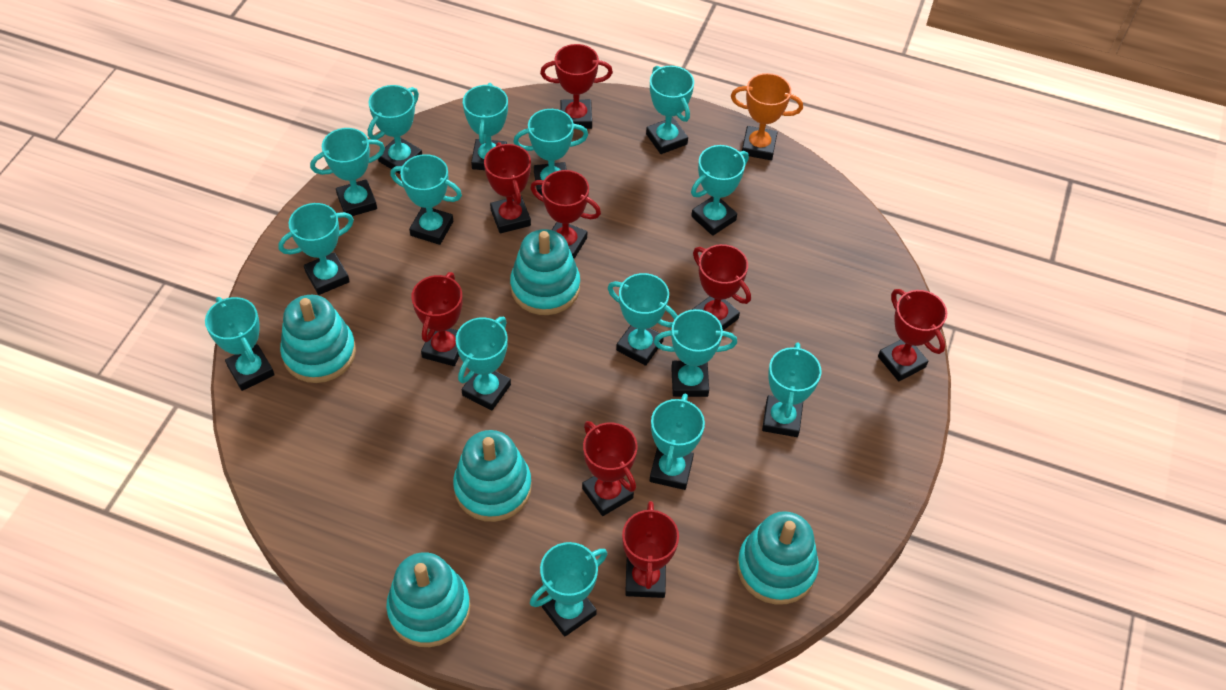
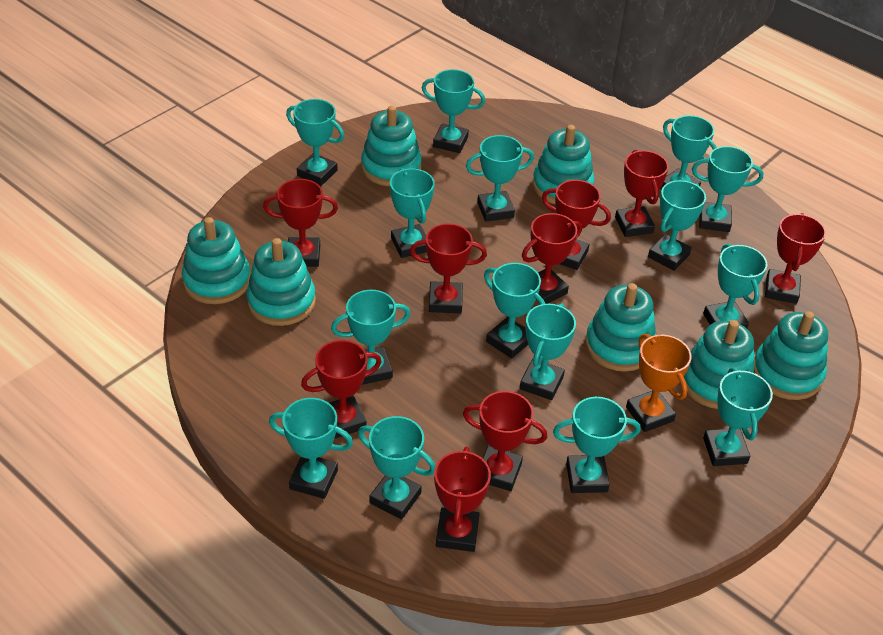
red trophy: [411,272,463,366] [484,142,531,233] [530,170,601,259] [540,44,613,129] [582,421,638,516] [622,501,679,598] [692,244,751,330] [878,289,947,381] = 8 -> [263,179,338,267] [301,340,382,439] [410,223,487,314] [434,447,491,552] [463,391,547,491] [522,213,582,304] [542,180,611,270] [615,150,669,237] [765,213,826,304] = 9
turquoise stacking toy: [280,295,356,383] [386,552,470,647] [453,430,532,522] [510,229,580,315] [737,511,819,605] = 5 -> [182,217,250,304] [246,238,316,326] [361,106,422,186] [533,125,594,204] [585,283,656,372] [684,320,754,409] [754,311,828,400] = 7

